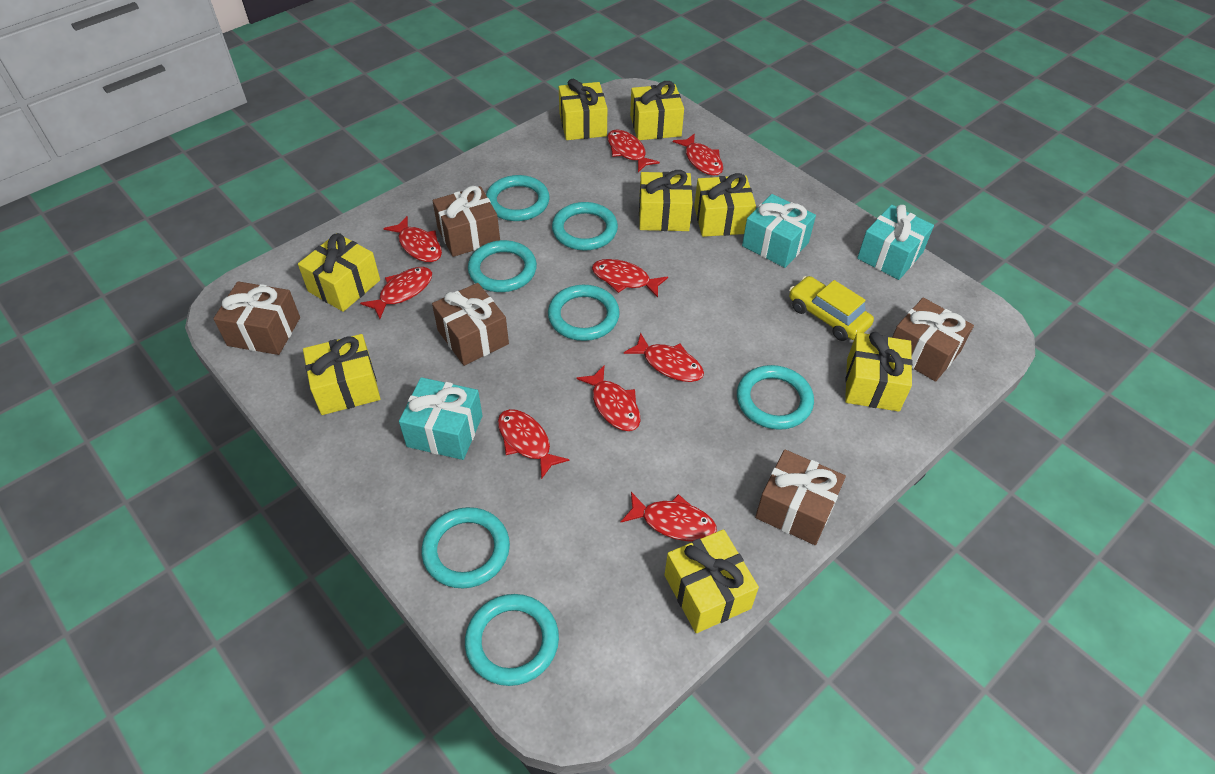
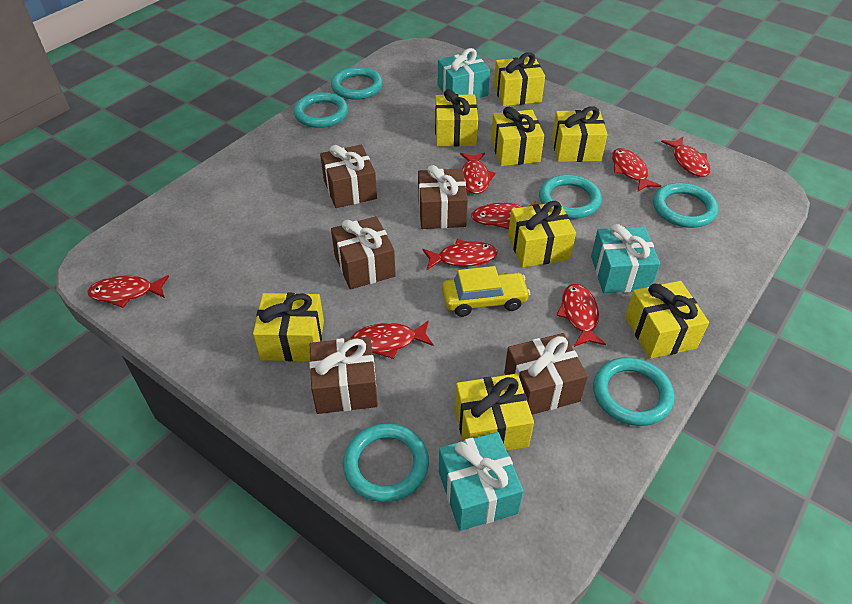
red fish: [360,267,432,319] [384,216,442,262] [498,409,569,479] [576,366,641,431] [592,259,668,298] [607,129,660,172] [621,492,717,541] [624,333,704,382] [673,133,723,176] = 9 -> [87,275,169,308] [351,320,434,359] [422,239,497,270] [460,153,496,194] [471,201,536,229] [557,284,606,347] [612,148,661,192] [661,137,710,177] = 8
turquoise ring: [421,507,510,588] [465,594,559,686] [468,240,537,292] [486,175,550,221] [548,285,620,341] [552,202,618,250] [737,365,814,430] = 7 -> [294,92,348,128] [331,67,383,100] [343,423,429,502] [539,174,602,219] [593,357,674,426] [653,183,718,228] = 6

